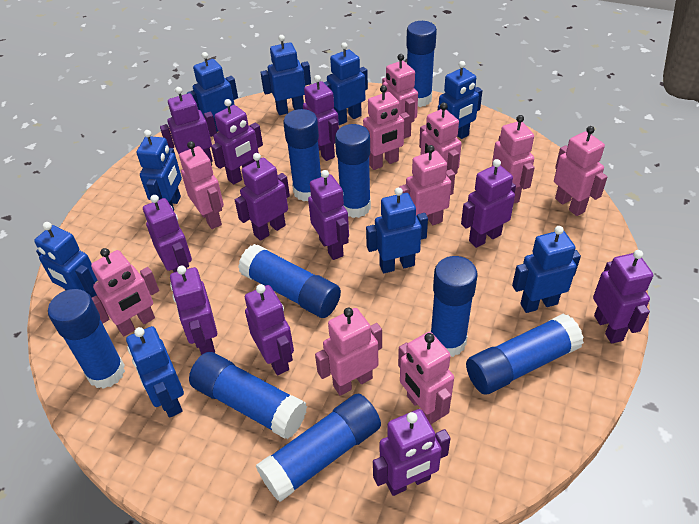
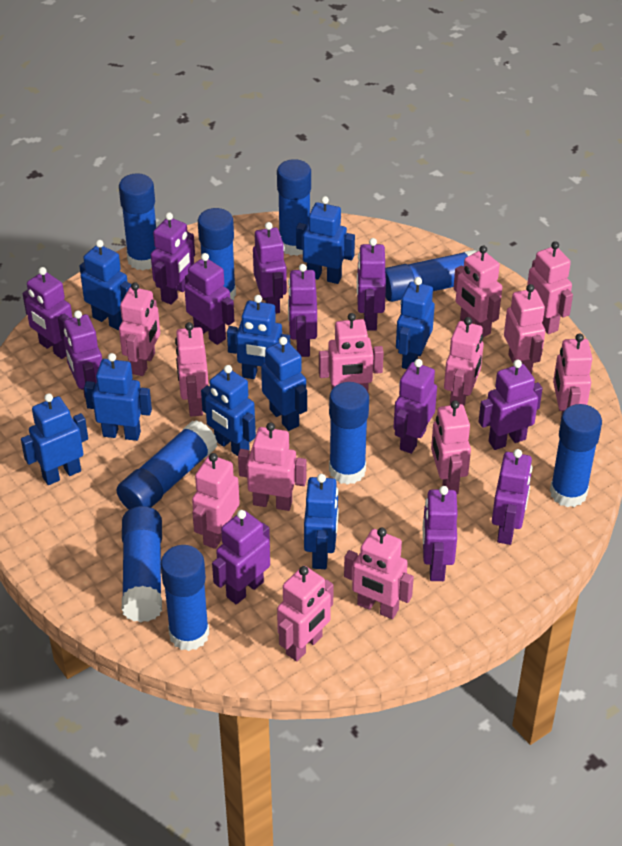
pink robot: [91,248,159,336] [179,141,224,229] [315,308,382,396] [363,85,410,170] [382,54,418,139] [398,332,454,425] [399,145,455,225] [419,103,462,174] [492,115,535,203] [554,126,607,216] = 10 -> [119,282,160,376] [175,322,209,417] [192,453,239,549] [238,422,306,511] [277,566,334,661] [319,313,384,392] [344,528,414,619] [431,400,471,494] [444,317,484,405] [453,246,502,337] [504,284,545,374] [527,241,573,334] [553,333,592,417] = 13
purple robot: [143,195,192,272] [160,87,217,162] [170,265,217,355] [211,99,263,185] [235,153,290,241] [245,284,294,375] [303,75,339,161] [308,170,349,260] [373,409,450,496] [461,159,516,248] [593,250,653,343] = 11 -> [23,267,73,359] [64,310,102,399] [151,212,195,305] [184,253,234,345] [212,510,270,605] [253,222,287,314] [288,264,317,357] [357,238,386,330] [394,359,437,454] [423,486,458,581] [479,360,543,450] [492,449,532,545] = 12

